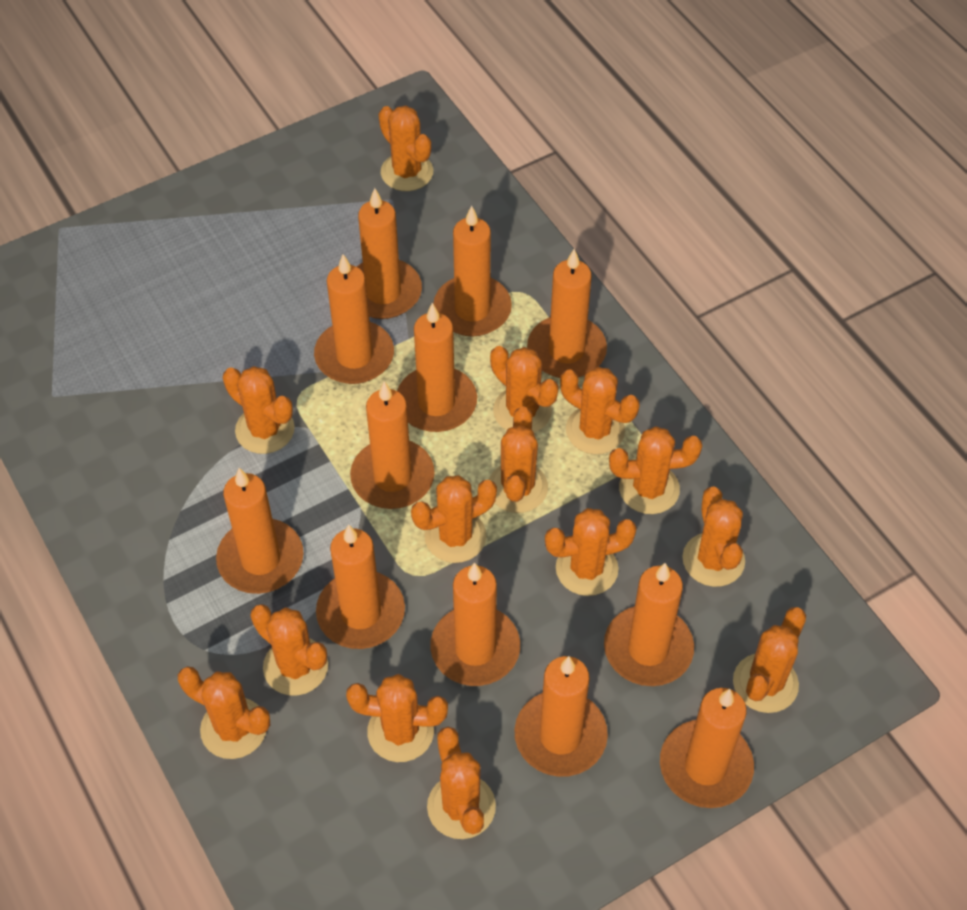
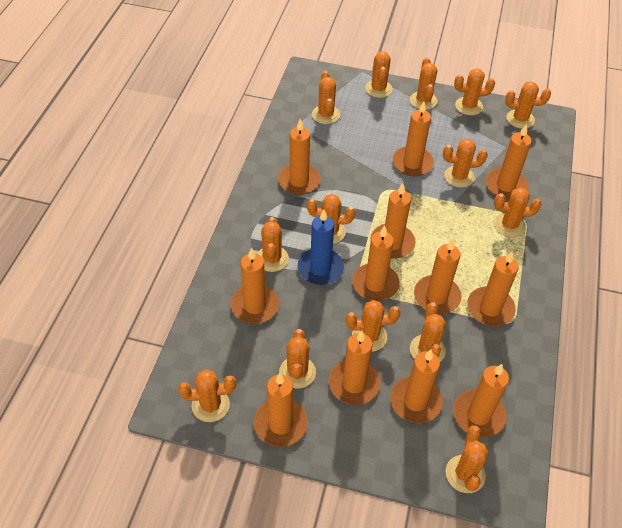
blue candle: none = 0 -> [298,209,344,285] = 1

